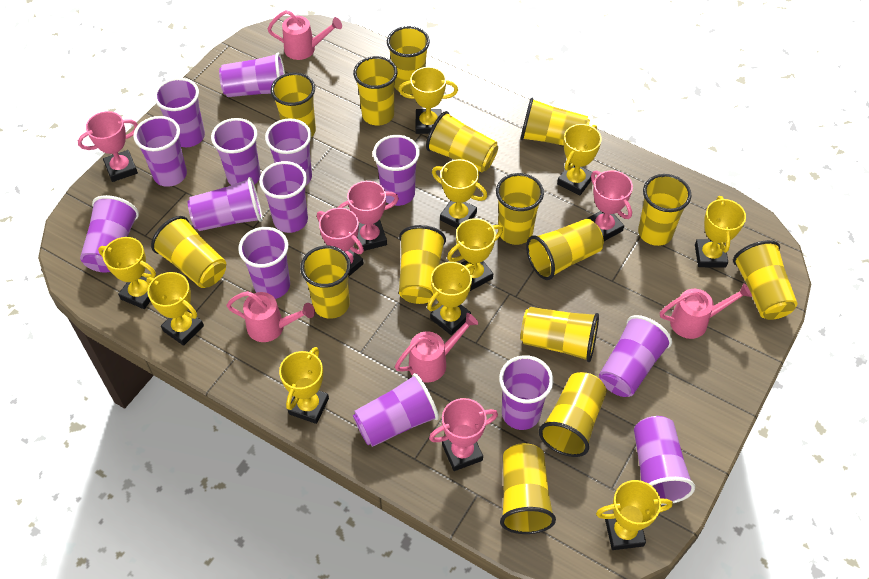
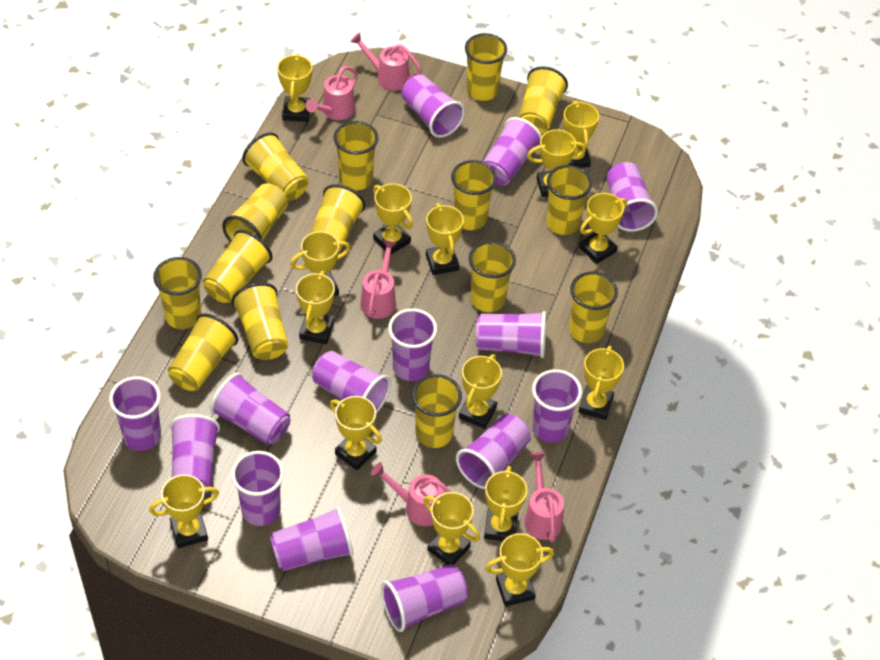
pink trophy: [78,111,138,182] [317,208,364,277] [338,181,399,251] [429,398,498,471] [586,170,633,241] = 5 -> none = 0
pink watering can: [226,291,315,342] [268,10,342,60] [395,313,478,382] [660,283,752,339] = 4 -> [305,66,358,120] [350,33,422,91] [360,240,396,319] [371,462,452,526] [524,452,564,542] = 5
yellow trophy: [98,237,156,309] [146,272,204,346] [279,347,329,424] [399,67,458,134] [427,262,475,335] [432,159,488,228] [447,218,503,291] [557,124,602,195] [596,480,673,550] [695,196,746,268] = 10 -> [149,474,219,548] [277,53,312,122] [290,231,350,296] [296,271,335,344] [330,396,382,470] [373,183,413,255] [424,492,480,565] [426,203,464,275] [459,354,502,429] [484,466,527,541] [485,533,554,606] [527,129,586,197] [563,100,599,168] [579,193,627,264] [579,346,624,420] = 15

